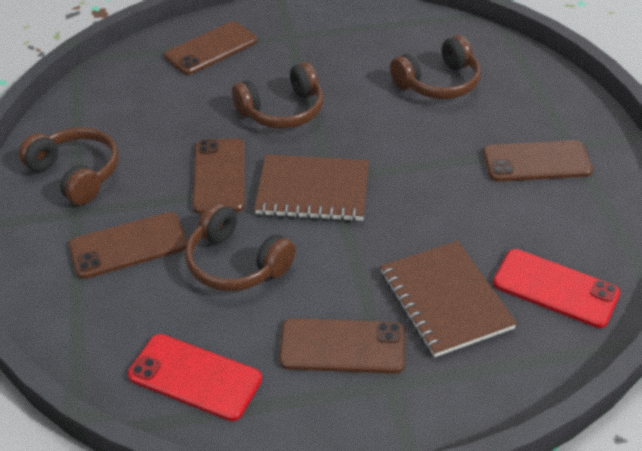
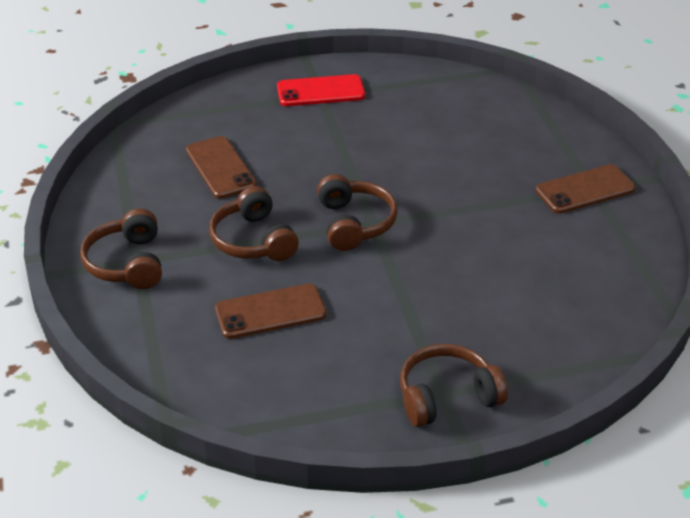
brown notebook: [254,154,369,222] [380,241,517,357] = 2 -> none = 0
brown phone: [69,212,187,279] [165,21,257,75] [192,138,245,214] [279,318,405,374] [483,140,593,182] = 5 -> [186,136,257,199] [215,283,327,339] [535,164,636,214] = 3
red phone: [128,334,262,421] [493,249,620,328] = 2 -> [277,74,365,106] = 1

